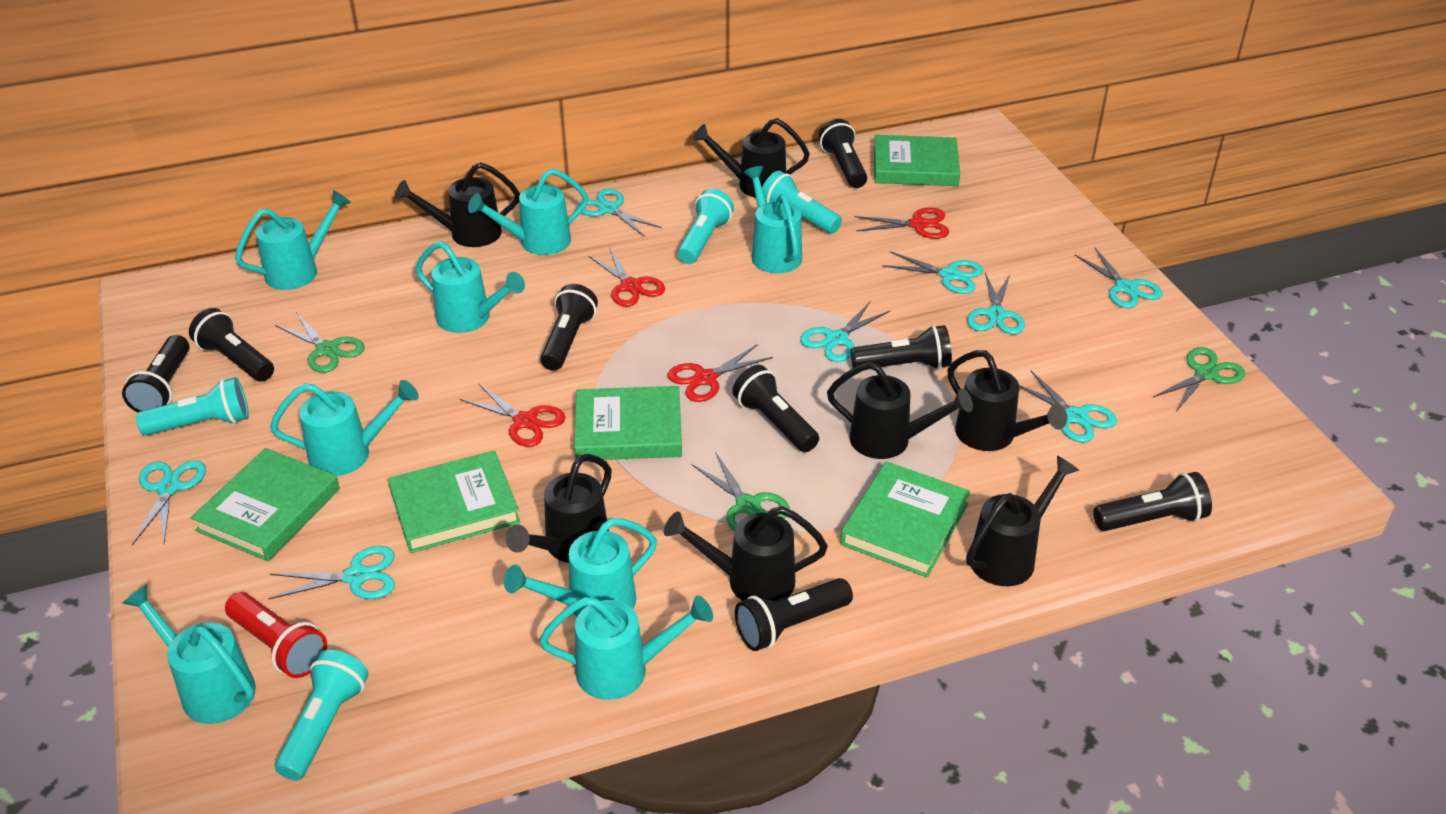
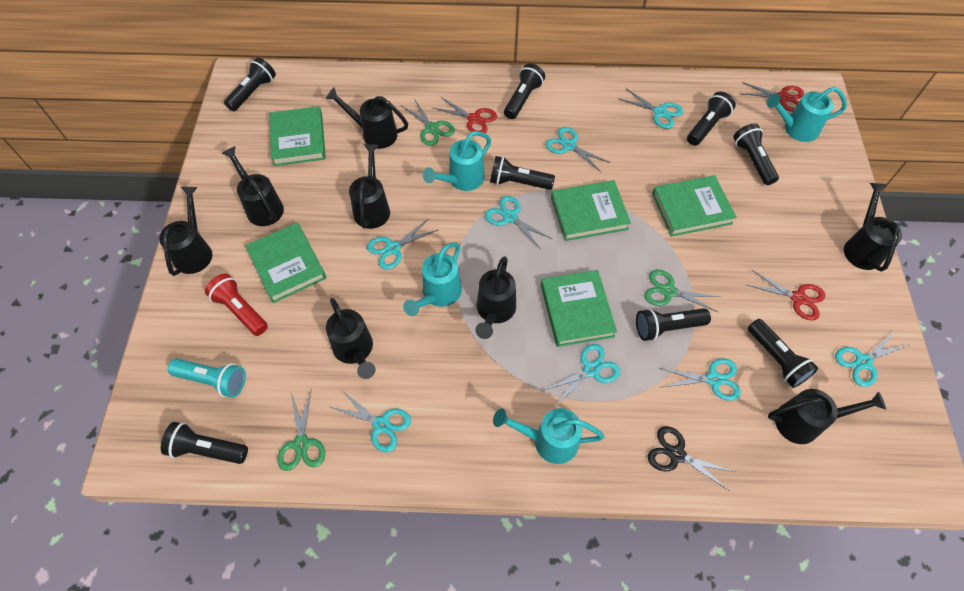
black scissors: none = 0 -> [647,426,735,491] = 1
black watering can: [395,162,520,247] [505,454,612,563] [664,506,828,601] [693,118,810,198] [827,362,973,459] [948,350,1067,451] [966,455,1079,586] = 7 -> [159,187,212,276] [222,146,284,226] [326,87,408,149] [326,298,376,379] [349,144,390,229] [475,256,516,339] [768,389,886,444] [844,183,902,271] = 8
red scissors: [460,383,565,447] [588,248,665,307] [667,344,773,402] [854,207,949,239] = 4 -> [433,97,497,133] [740,82,804,112] [747,270,825,321] = 3
turquoise flashlight: [136,377,249,435] [275,650,369,780] [677,189,734,264] [762,171,842,234] = 4 -> [168,359,246,398] = 1
turquoise watering can: [122,584,256,724] [235,190,351,290] [270,380,419,476] [415,241,525,333] [468,169,588,255] [504,518,657,617] [539,596,713,700] [744,166,802,273] = 8 -> [403,243,462,316] [423,131,491,191] [493,408,604,464] [767,87,847,142] = 4

